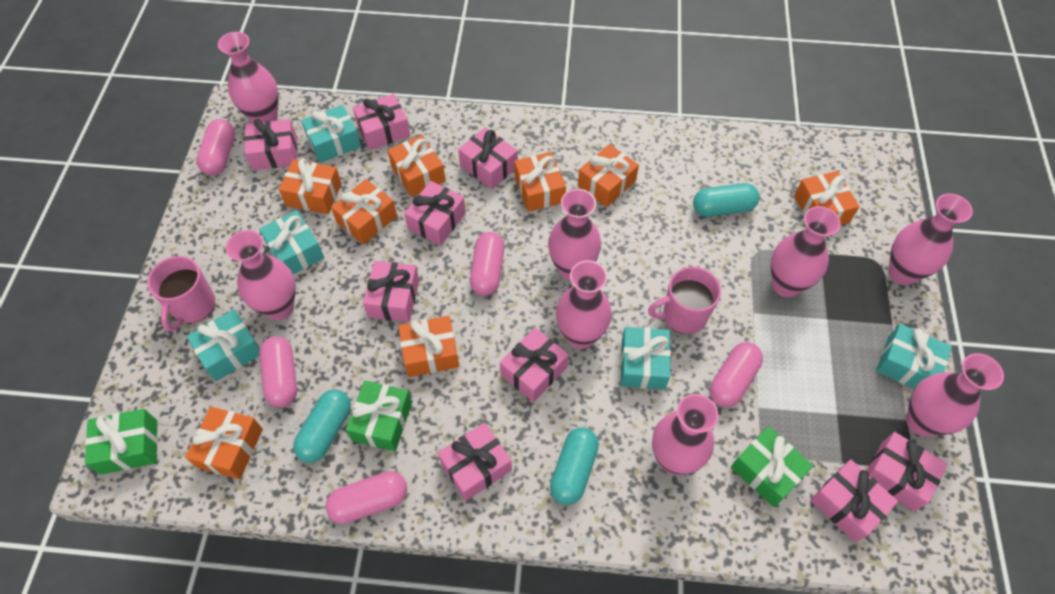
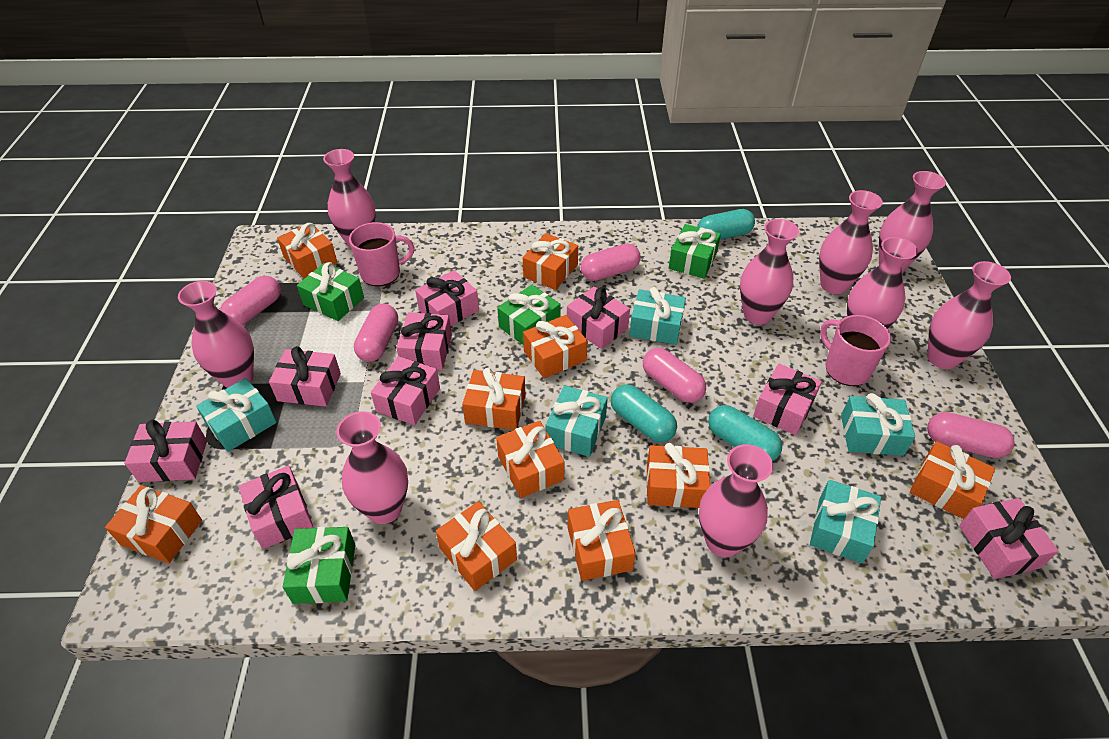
green gift: [85,409,158,475] [346,381,412,451] [731,426,813,507] = 3 -> [283,527,355,604] [297,262,364,321] [497,285,561,345] [669,224,721,279] = 4
orange gift: [185,407,263,479] [279,158,342,214] [331,179,397,245] [388,135,446,197] [398,316,459,377] [514,152,566,212] [578,144,639,207] [794,171,860,225] = 8 -> [105,485,202,563] [277,223,338,279] [436,501,517,591] [462,368,526,430] [496,421,565,498] [523,233,578,290] [523,315,588,378] [567,500,636,581] [646,443,710,508] [910,441,995,519] = 10
pink vase: [218,32,279,123] [226,230,296,320] [548,189,601,280] [556,260,612,349] [652,394,719,475] [771,206,841,297] [888,193,973,285] [906,353,1004,437] = 8 -> [178,281,254,388] [323,149,376,248] [337,411,408,524] [699,444,773,557] [740,219,799,325] [819,190,883,294] [847,237,918,329] [879,171,946,272] [927,261,1011,369] = 9

